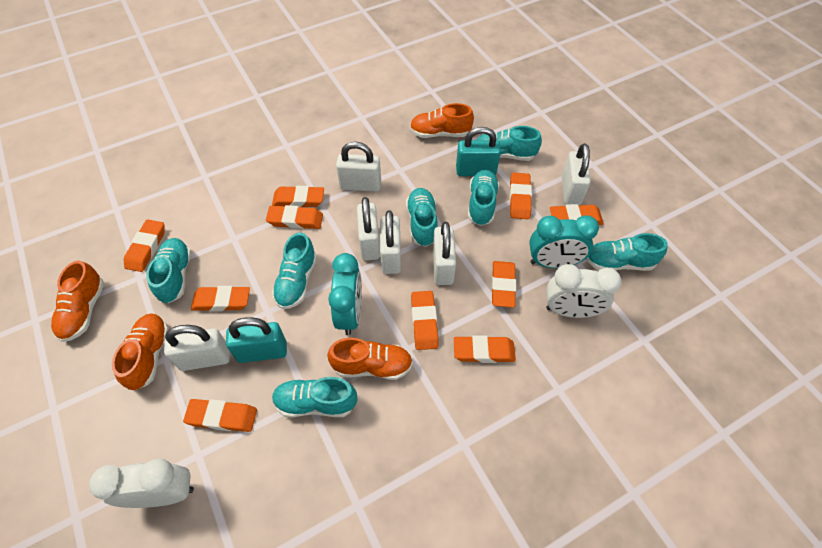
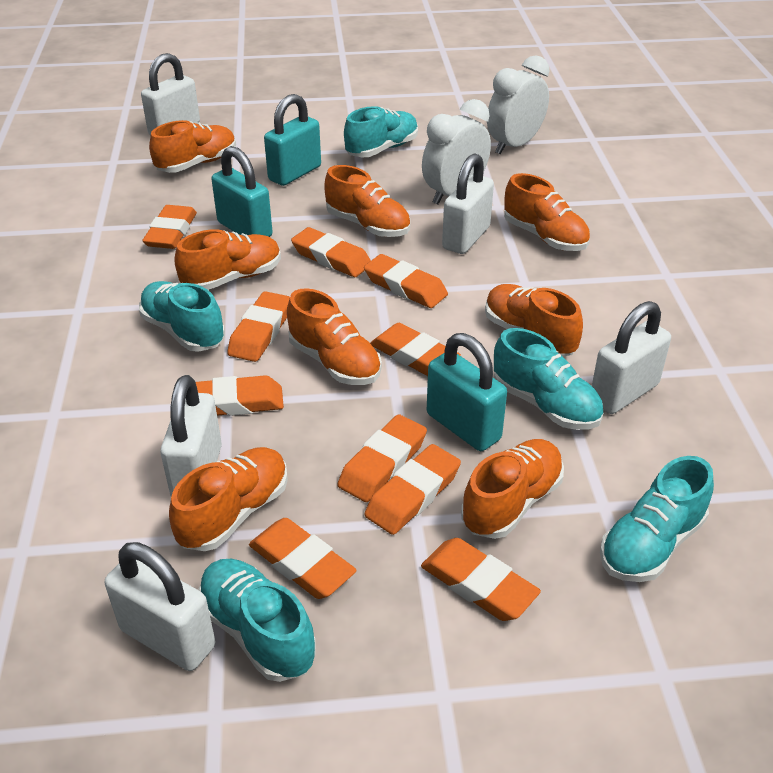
orange shoe: [51,261,104,342] [112,313,169,390] [327,338,413,380] [410,103,474,138] = 4 -> [149,120,236,173] [169,447,288,551] [174,229,281,290] [287,288,382,385] [324,165,410,237] [461,439,564,539] [485,284,583,357] [504,173,590,251] = 8
turquoise clock: [328,253,362,335] [529,215,599,268] = 2 -> none = 0
turquoise padlock: [226,317,287,363] [456,127,501,176] = 2 -> [211,146,272,237] [264,94,321,186] [427,333,507,451] = 3
turquoise shoe: [146,238,191,303] [272,233,317,309] [272,377,357,418] [406,188,438,247] [468,169,499,226] [477,126,542,161] [586,233,668,271] = 7 -> [139,281,225,352] [198,559,316,682] [344,106,418,157] [494,328,603,430] [600,456,714,582] = 5
white padlock: [164,325,230,371] [336,142,381,192] [357,197,380,261] [380,211,401,274] [433,222,456,285] [562,143,591,205] = 6 -> [105,542,215,671] [141,53,200,135] [160,375,222,497] [442,153,494,254] [592,301,671,414] = 5

